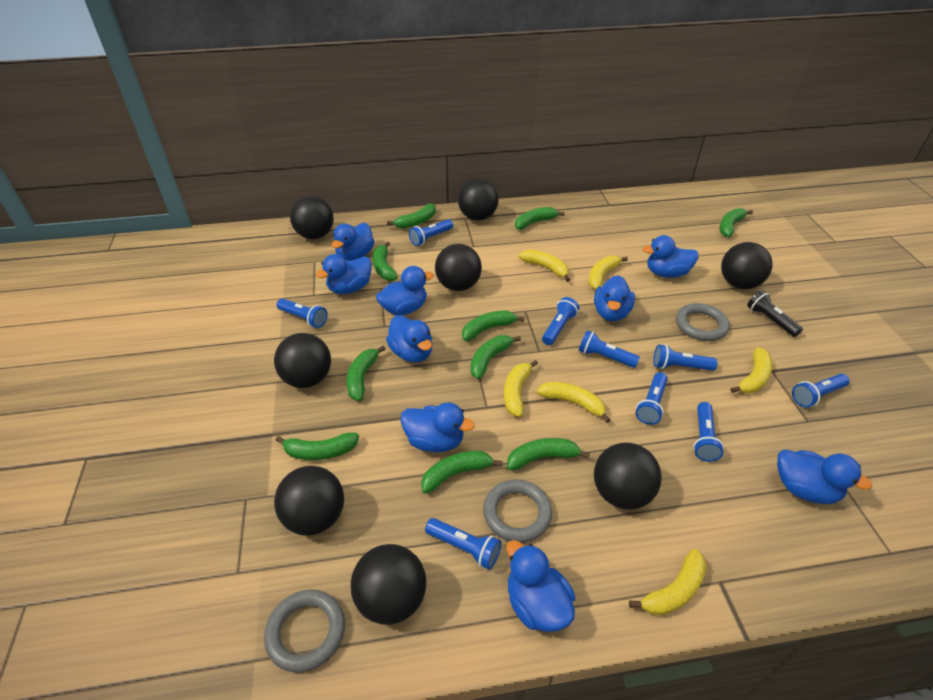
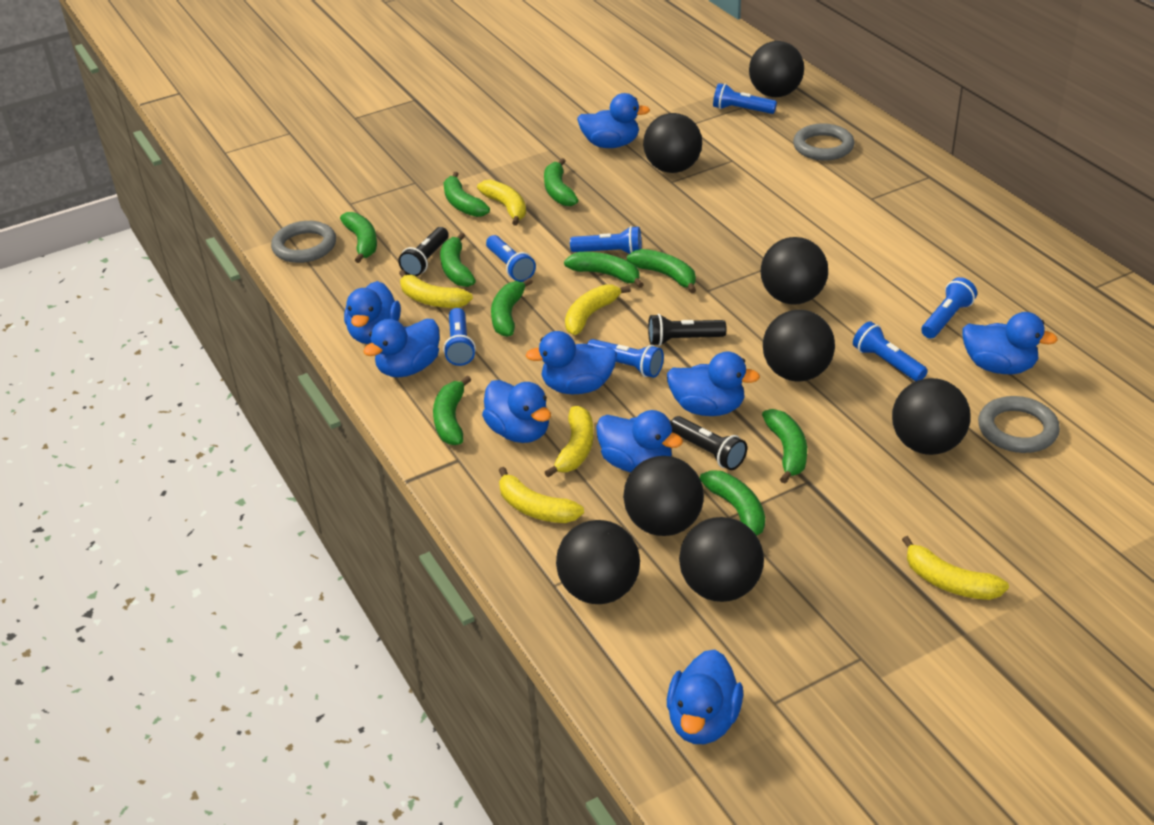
black flashlight: [747,290,803,337] = 1 -> [398,227,449,276] [648,314,727,346] [671,416,747,470] = 3
blue flashlight: [277,298,328,328] [409,219,453,246] [425,518,501,570] [542,297,579,345] [579,330,640,368] [636,372,668,425] [653,344,718,371] [693,402,724,462] [792,374,850,407] = 9 -> [443,308,476,366] [486,235,536,282] [570,226,642,254] [587,339,664,378] [713,83,777,114] [853,321,928,382] [921,277,977,339] = 7

